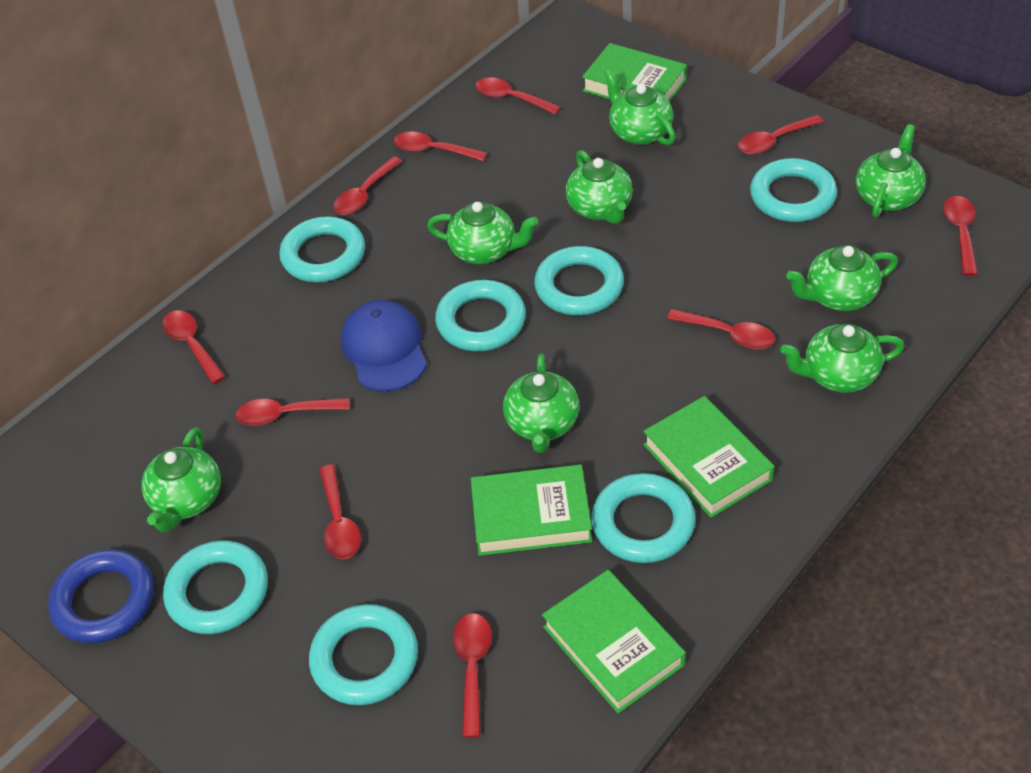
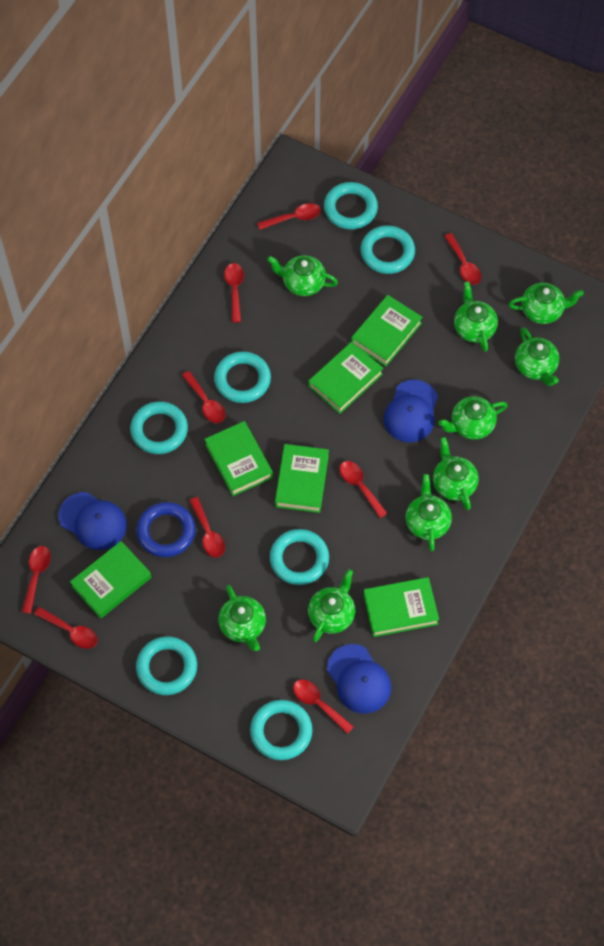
blue cap: [341,300,427,391] = 1 -> [58,492,127,550] [327,644,391,714] [384,380,438,442] = 3
green book: [471,465,592,556] [542,570,686,713] [582,43,687,102] [643,396,774,518] = 4 -> [70,541,151,619] [204,421,273,496] [275,444,329,513] [309,342,383,414] [351,295,423,366] [363,577,439,637] = 6
green teapot: [142,428,221,532] [427,202,538,264] [503,354,580,453] [566,150,633,224] [604,69,675,145] [780,324,904,393] [786,245,898,311] [856,124,926,218] = 8 -> [218,585,266,651] [267,255,338,296] [308,569,355,642] [405,474,452,551] [433,437,479,510] [438,396,508,440] [454,281,498,352] [509,283,584,324] [515,327,559,386] = 9
red spoon: [162,310,226,384] [235,398,350,426] [319,465,361,559] [333,156,402,215] [393,132,487,161] [453,613,492,738] [475,77,561,115] [667,309,775,349] [738,115,824,155] [943,196,978,276] = 10 -> [22,546,51,614] [34,607,97,649] [182,371,225,423] [189,497,225,558] [224,263,244,323] [257,203,321,230] [293,679,354,734] [340,461,387,518] [444,233,481,285] = 9

